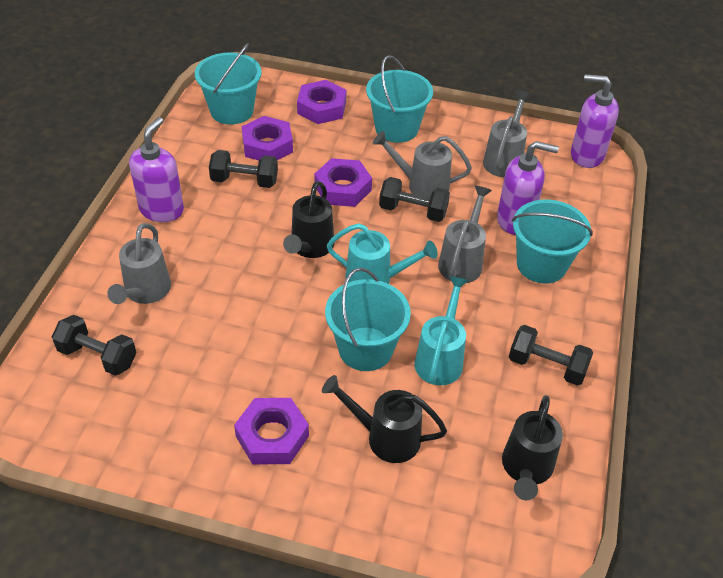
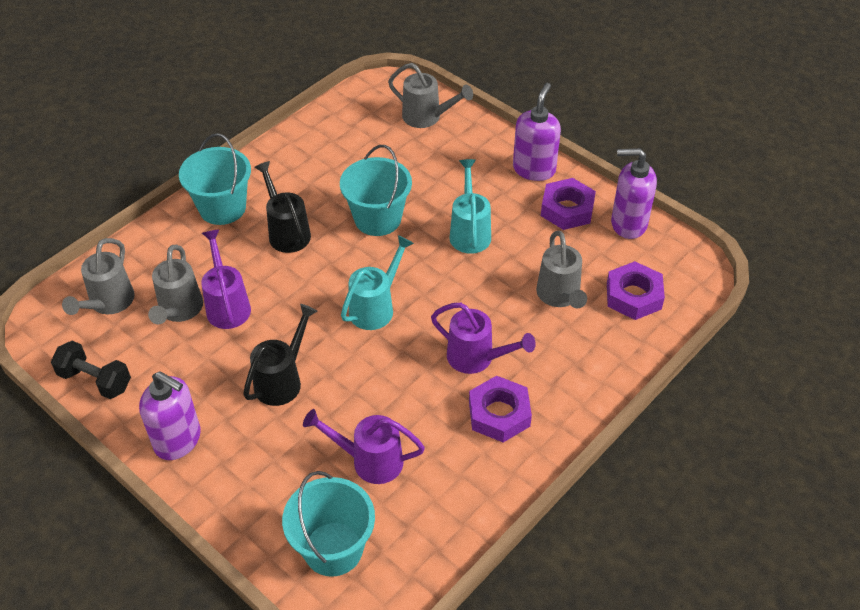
black dumbbell: [52,315,137,376] [209,150,278,188] [379,177,450,222] [509,325,593,386] = 4 -> [51,341,131,399] = 1
black watering can: [283,181,335,258] [322,375,447,463] [502,395,563,500] = 3 -> [243,304,318,406] [254,161,311,253] = 2
purple nut: [234,398,309,464] [242,116,293,161] [297,80,346,124] [314,158,372,207] = 4 -> [469,376,532,443] [541,178,596,230] [607,261,665,320] = 3
purple watering can: none = 0 -> [201,230,251,329] [303,409,425,484] [431,303,536,374] = 3
turquoise bucket: [195,43,262,125] [325,268,411,371] [366,55,433,143] [512,199,593,283] = 4 -> [179,133,251,225] [282,471,375,577] [340,145,412,236] = 3

